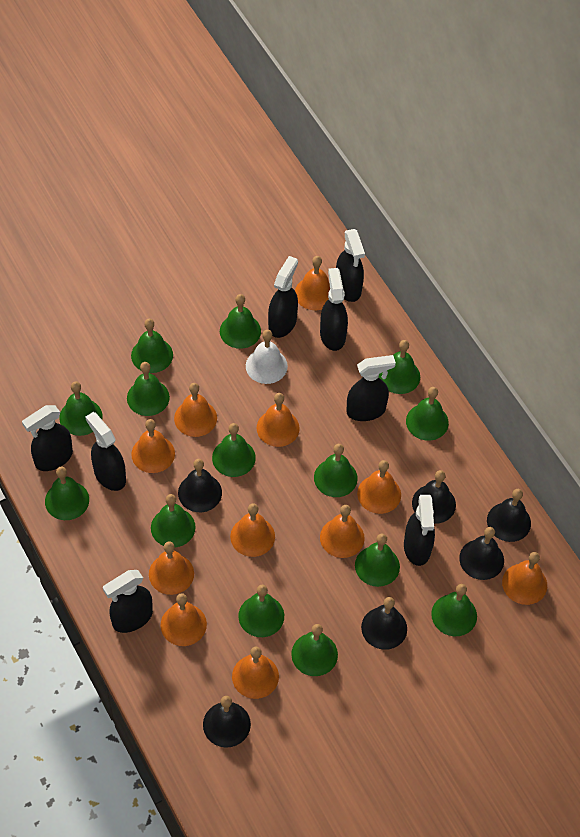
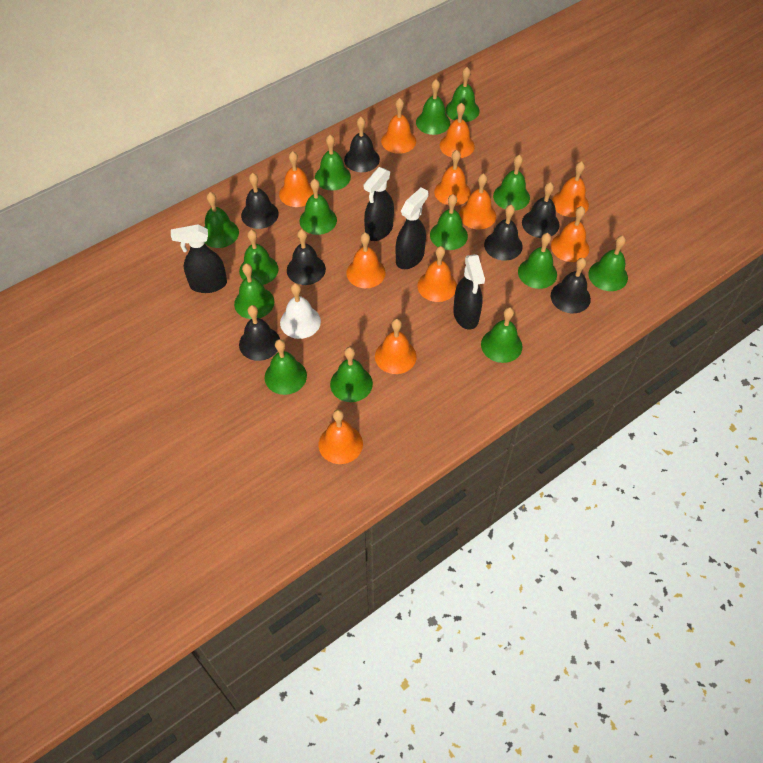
black bell: [178,459,222,512] [203,696,251,748] [361,597,407,650] [412,470,456,524] [459,527,504,580] [487,489,531,542] = 6 -> [239,305,280,361] [241,173,279,229] [287,229,326,285] [344,117,380,172] [484,205,523,261] [522,182,560,238] [551,258,591,313] = 7
black spray bottle: [22,405,73,471] [85,412,126,491] [103,570,153,633] [268,256,298,338] [320,268,348,351] [336,229,365,302] [346,355,396,421] [404,495,435,566] = 8 -> [171,224,227,293] [363,167,394,241] [396,188,428,269] [453,254,485,330] = 4

